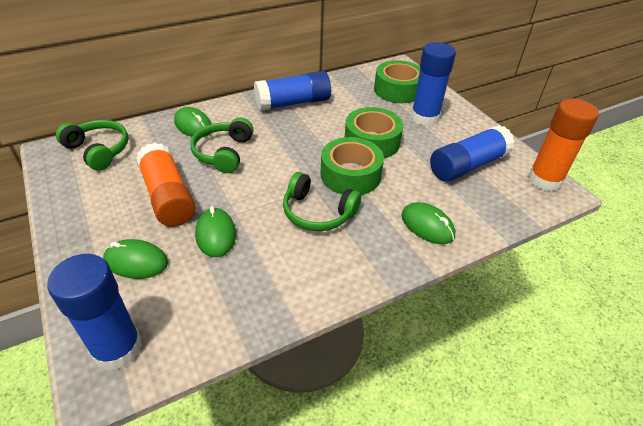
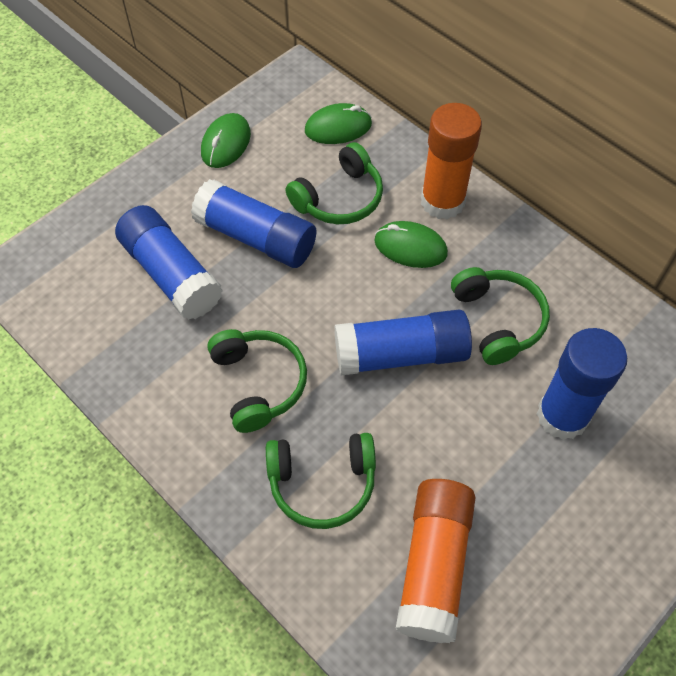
green headphones: [56,120,128,170] [190,118,254,173] [283,172,361,231] = 3 -> [207,329,307,433] [266,433,376,529] [286,142,383,224] [451,267,550,365] = 4
green mouse: [103,239,168,279] [174,107,211,137] [195,206,236,257] [401,202,455,244] = 4 -> [201,113,251,168] [305,103,372,144] [374,221,448,268] = 3
green tape: [321,137,384,195] [345,107,403,158] [374,60,420,103] = 3 -> none = 0

